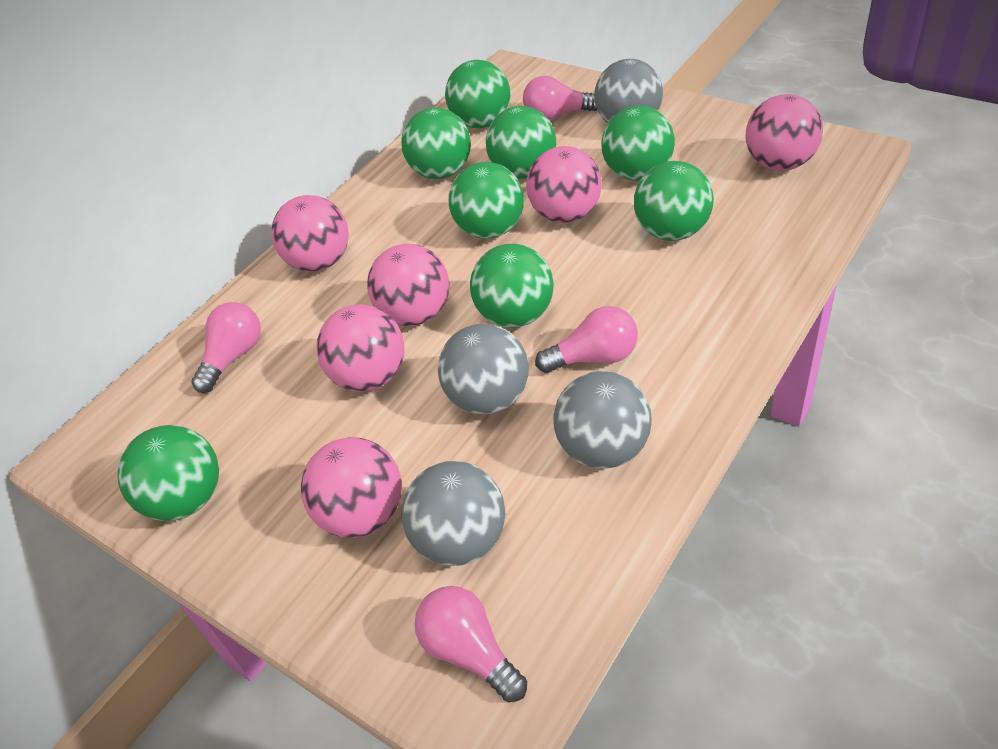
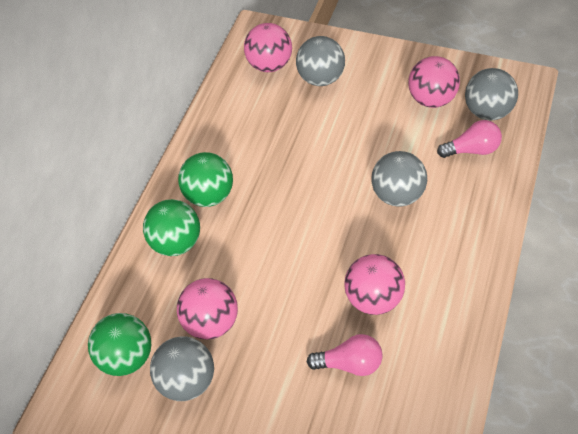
green ball: [117,425,219,521] [402,107,471,179] [445,60,510,128] [449,162,524,239] [470,244,554,328] [486,106,556,179] [601,106,675,181] [634,161,714,241] = 8 -> [88,313,151,376] [143,199,200,256] [178,152,233,207] = 3
pink ball: [271,195,349,272] [301,437,402,538] [317,304,405,392] [367,244,450,326] [526,146,602,223] [745,94,823,171] = 6 -> [177,278,238,340] [244,23,292,72] [344,254,405,315] [408,56,460,108] = 4
pink light bulb: [191,302,261,393] [414,586,527,702] [523,76,597,119] [535,306,638,373] = 4 -> [307,334,383,376] [437,120,502,158] = 2

